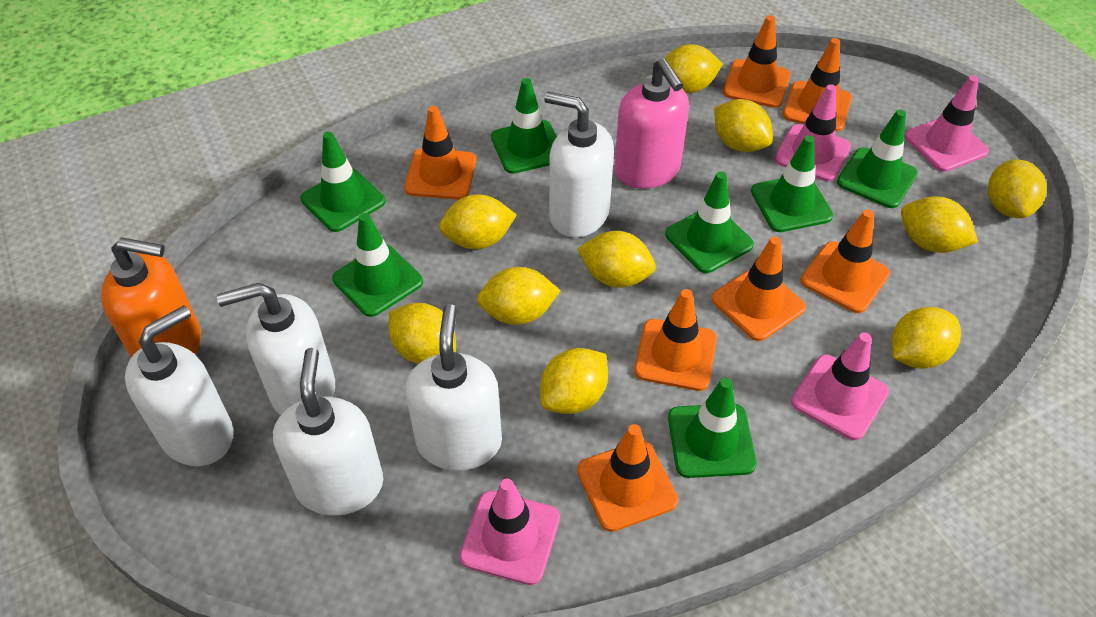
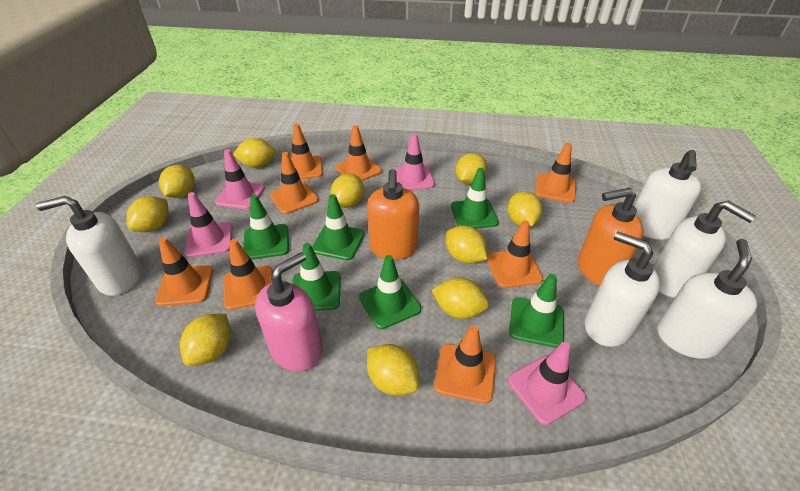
green traffic cone: [301,132,386,232] [332,213,423,317] [491,78,557,174] [665,172,754,273] [668,378,757,478] [751,135,833,232] [837,109,918,208] = 7 -> [243,195,289,260] [292,243,341,311] [312,194,365,260] [359,255,421,329] [451,168,499,229] [509,274,564,348] = 6
orange soap dispenser: [101,237,201,357] = 1 -> [367,169,419,260] [578,187,644,286] = 2
orange traffic cone: [404,106,476,200] [577,424,678,532] [634,289,717,391] [712,236,806,341] [723,15,791,108] [783,38,852,132] [800,210,890,313] = 7 -> [155,237,213,306] [224,239,273,310] [270,152,319,214] [291,124,323,179] [335,125,382,181] [434,325,496,404] [487,220,543,288] [535,143,576,203] = 8

